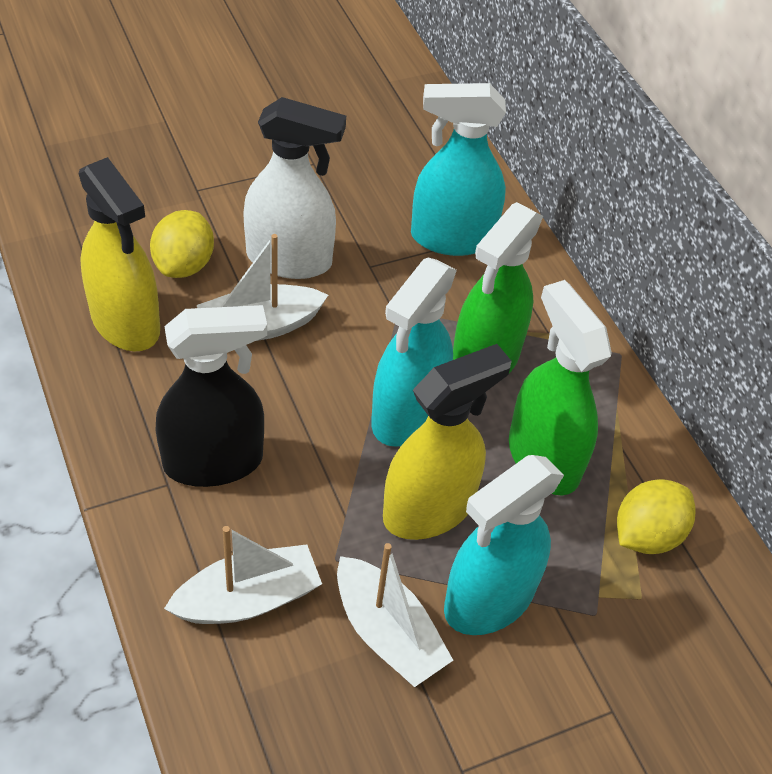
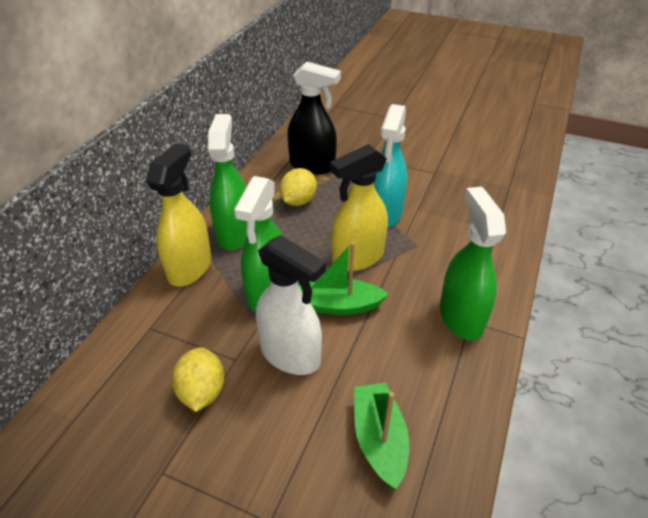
green boat: none = 0 -> [299,242,389,315] [354,383,409,489] = 2
green spray bottle: [453,202,543,373] [509,280,612,495] = 2 -> [208,114,247,250] [234,176,284,312] [440,187,506,340] = 3
turquoise spray bottle: [371,258,457,447] [411,83,506,256] [444,455,564,635] = 3 -> [374,104,408,228] = 1
white boat: [164,526,322,624] [197,234,328,341] [337,543,453,687] = 3 -> none = 0

